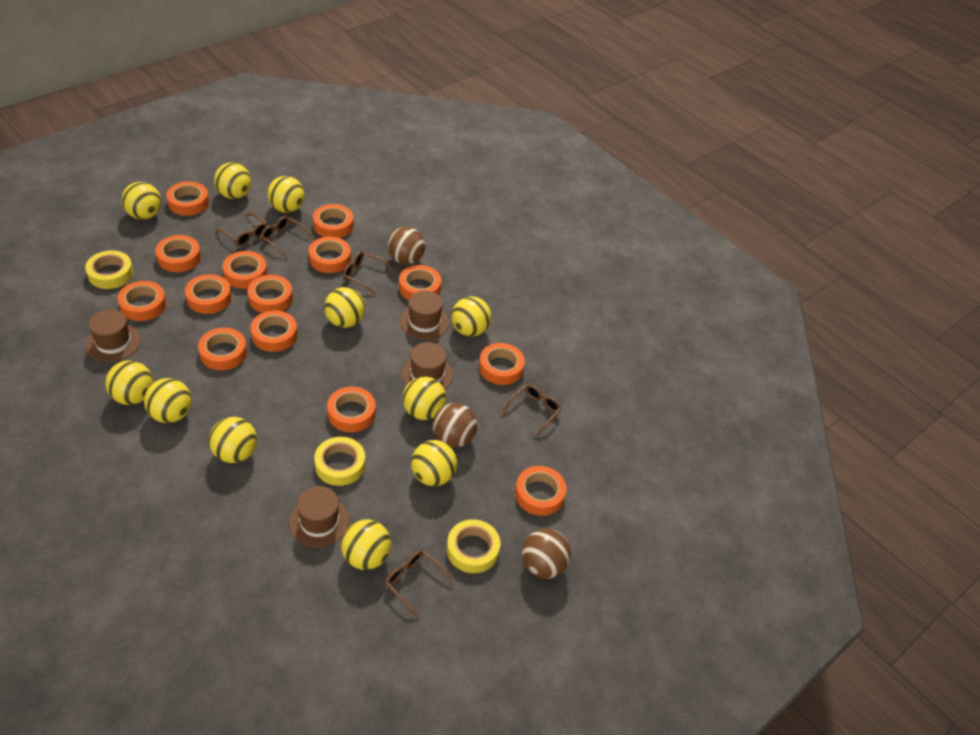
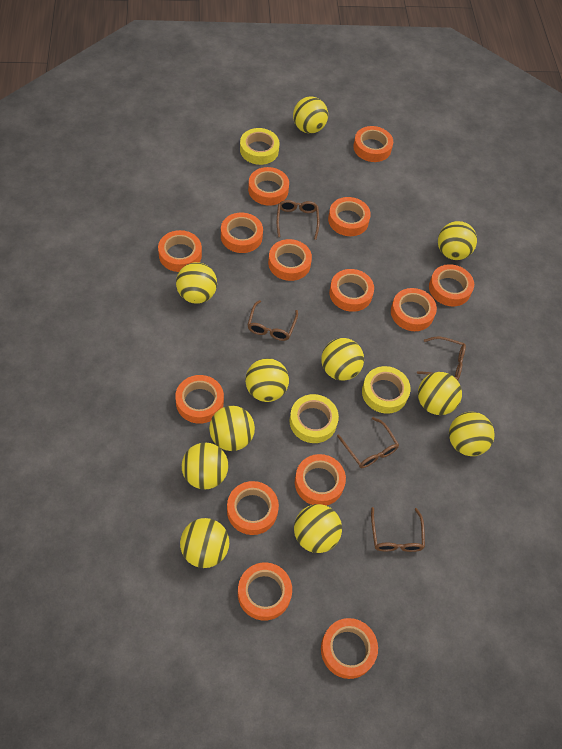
brown ball: [387,227,425,265] [433,403,477,447] [522,529,571,579] = 3 -> none = 0
brown hat: [86,309,141,362] [289,486,349,547] [400,291,449,340] [401,342,453,390] = 4 -> none = 0

